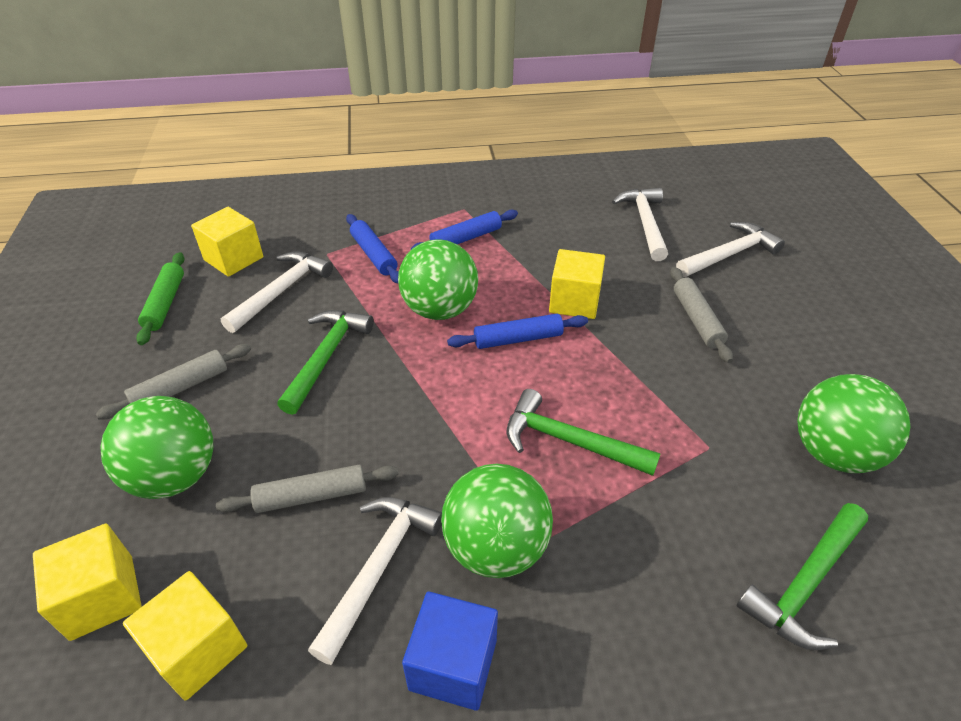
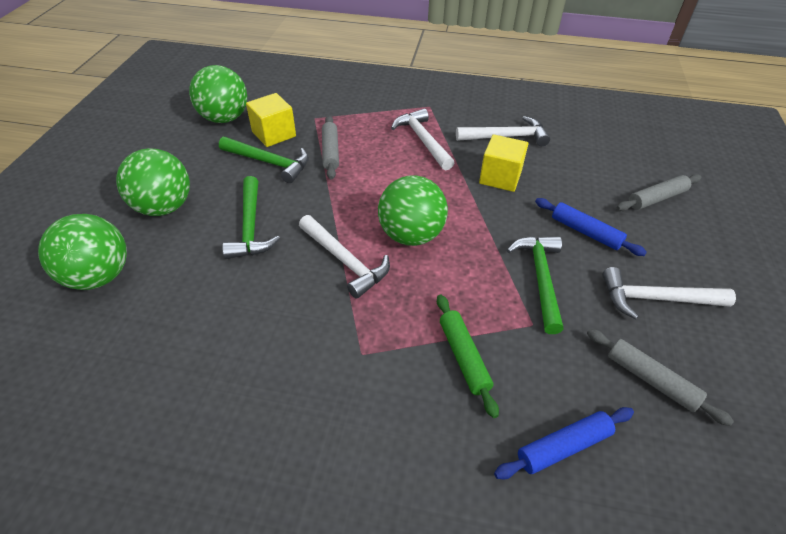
blue cube: [402,591,498,711] = 1 -> none = 0
blue rolling pin: [346,214,399,284] [411,209,518,249] [447,314,588,349] = 3 -> [494,407,634,479] [535,198,647,256] = 2
yellow cube: [33,524,142,641] [123,571,247,701] [191,207,263,277] [549,249,605,319] = 4 -> [246,93,296,147] [479,134,528,192] = 2

